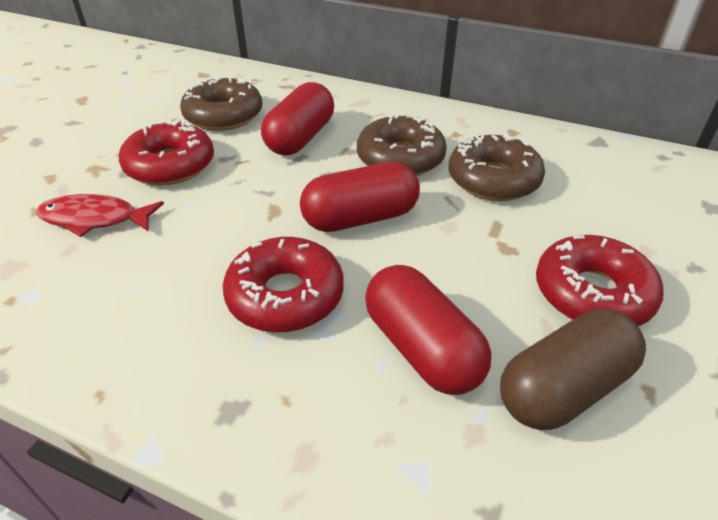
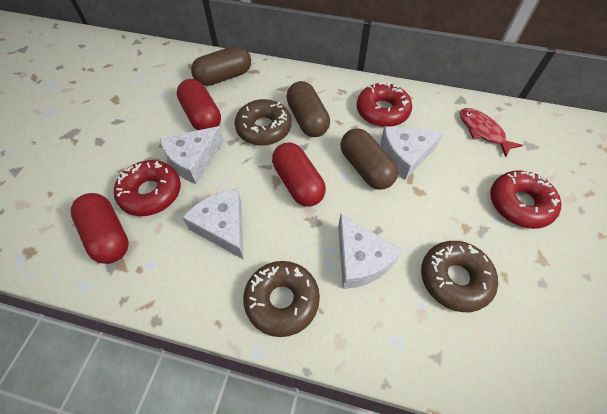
brown capsule: [500,309,646,430] = 1 -> [191,46,251,86] [286,81,330,137] [340,128,398,190] = 3
white cheese: none = 0 -> [160,126,223,184] [182,189,243,259] [338,214,402,289] [381,126,444,180] = 4

